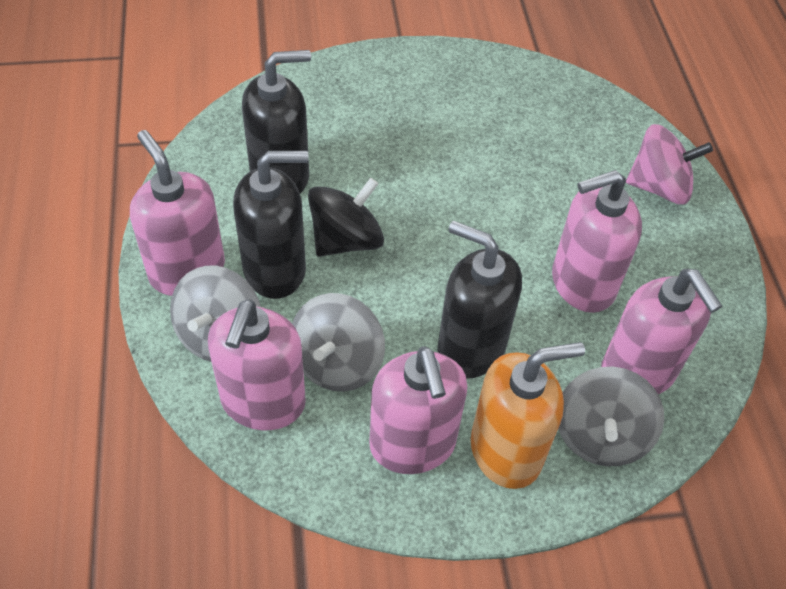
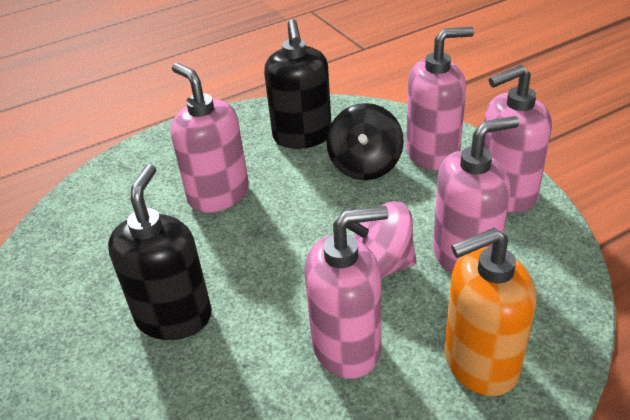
black soap dispenser: [233,151,309,299] [242,50,311,194] [438,221,522,379] = 3 -> [108,164,212,340] [264,19,331,149] = 2
grey spinning top: [170,266,261,362] [292,293,385,392] [558,366,664,466] = 3 -> none = 0

